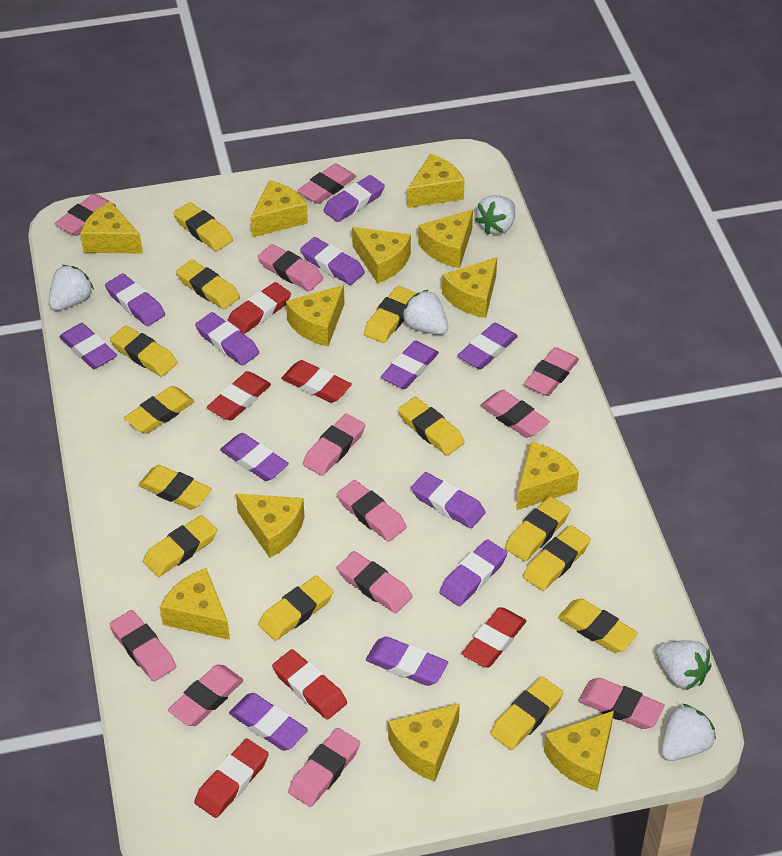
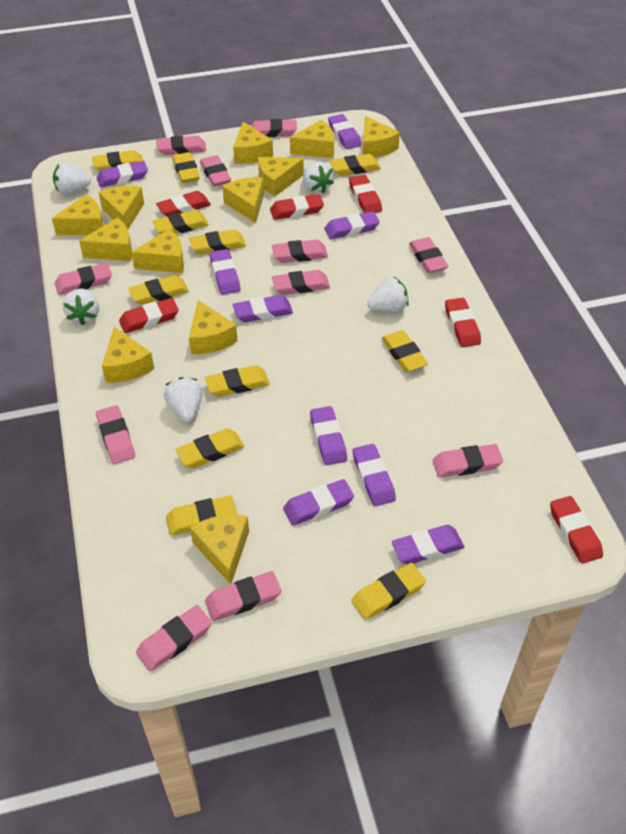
pink eraser: [55,194,116,236] [109,610,176,682] [168,665,244,726] [258,244,323,291] [288,728,360,807] [297,164,356,204] [303,414,365,476] [337,480,407,542] [337,551,412,613] [480,390,550,438] [524,347,579,396] [578,678,665,729] = 12 -> [55,263,112,295] [96,405,135,464] [136,605,212,672] [156,136,206,155] [200,155,231,186] [205,571,281,621] [251,119,297,137] [272,240,328,263] [272,270,330,295] [409,237,449,273] [433,444,503,477] = 11
purple eraser: [59,323,117,369] [105,273,165,326] [195,312,259,366] [220,433,289,481] [229,693,308,751] [300,237,365,285] [323,175,385,222] [366,637,448,686] [381,341,439,389] [411,472,486,528] [439,539,507,606] [457,323,518,369] = 12 -> [97,161,148,187] [210,249,241,295] [233,295,293,322] [283,479,354,526] [310,406,347,465] [324,211,380,239] [328,114,361,149] [353,444,396,506] [392,525,464,564] = 9
yellow eraser: [110,326,178,377] [124,386,195,434] [138,465,212,510] [143,515,217,577] [174,202,233,251] [176,260,240,309] [258,576,334,641] [364,286,417,343] [398,397,465,455] [490,677,563,750] [505,496,570,561] [523,525,591,591] [558,599,638,653] = 13 -> [92,150,143,171] [128,275,189,305] [152,210,209,234] [166,495,237,536] [173,152,200,183] [176,428,244,468] [189,229,246,255] [205,365,270,397] [330,154,381,176] [351,563,426,620] [382,330,428,372] = 11

